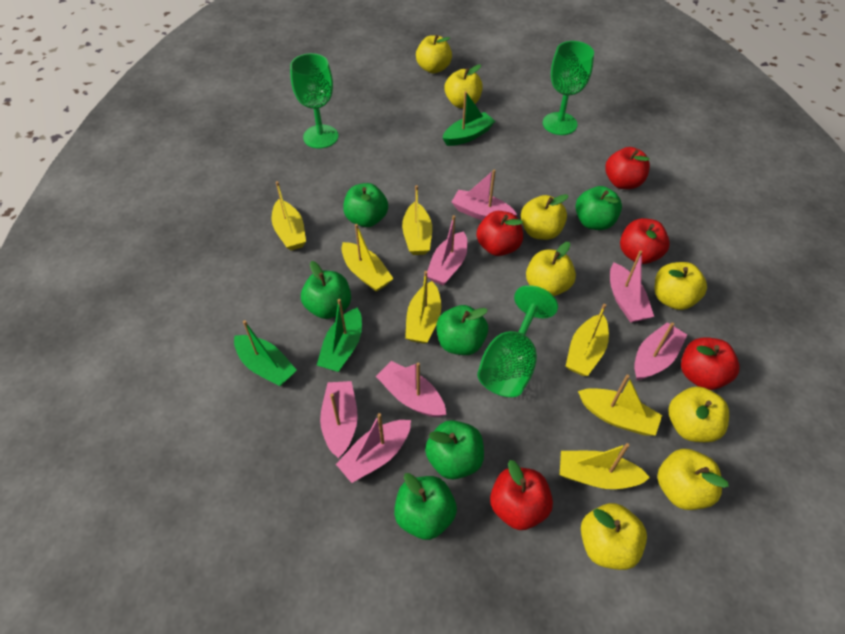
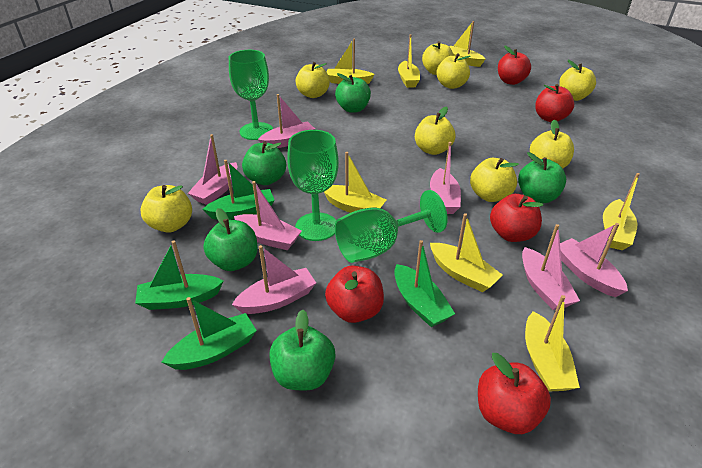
green apple: [301,261,351,319] [343,183,388,227] [394,473,457,540] [425,420,484,480] [436,305,488,355] [575,186,622,230] = 6 -> [203,208,258,271] [242,142,286,185] [269,310,335,390] [335,73,371,113] [518,152,566,203] = 5
green boat: [234,320,297,387] [317,299,362,372] [443,91,495,146] = 3 -> [135,240,223,310] [162,297,257,370] [203,160,275,220] [394,240,455,327] = 4

